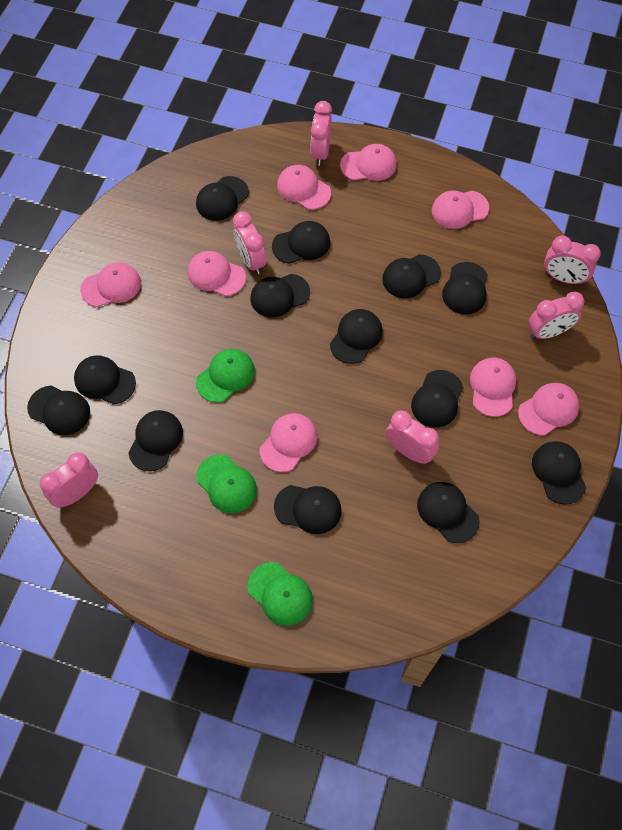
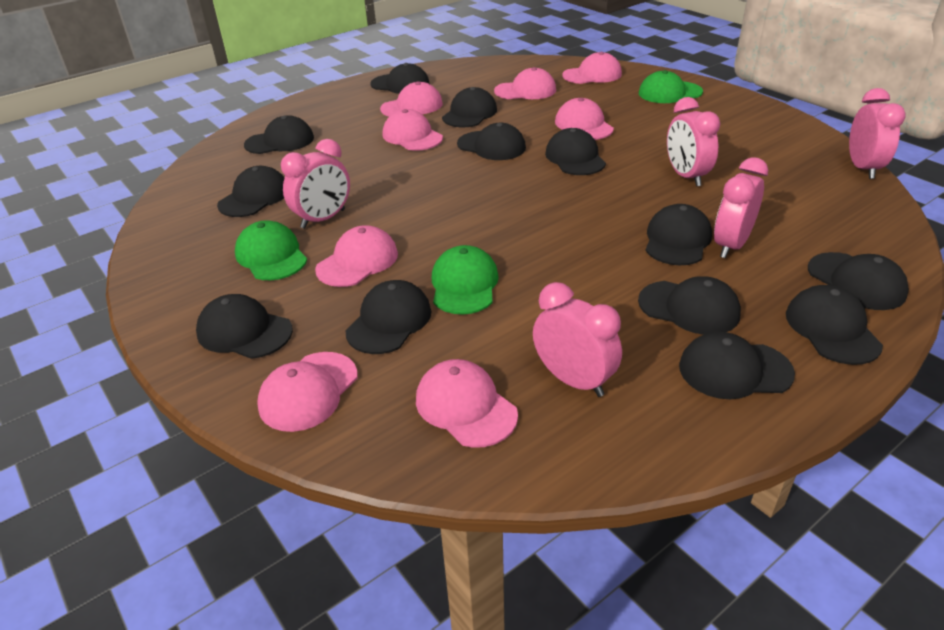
pink clock: [39,452,98,508] [233,211,267,275] [310,101,332,166] [386,410,439,464] [528,292,584,339] [544,236,601,284] = 6 -> [281,139,350,229] [533,282,622,397] [667,97,720,187] [714,157,768,258] [849,88,906,179] = 5

